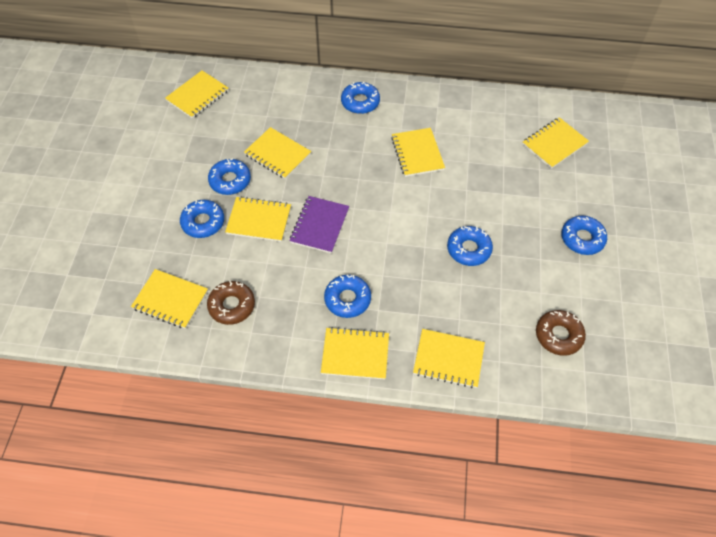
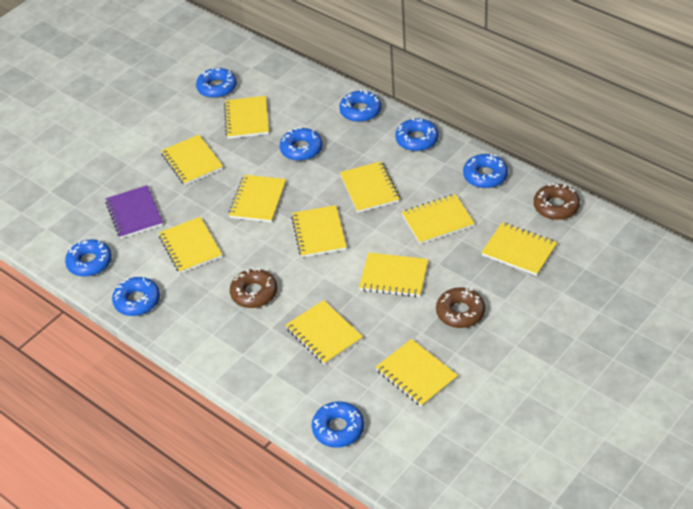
blue donut: [180,200,224,238] [208,158,251,195] [324,274,371,318] [341,82,380,114] [447,226,493,266] [561,216,607,255] = 6 -> [65,239,112,277] [112,277,160,316] [196,67,237,98] [280,127,322,161] [312,401,364,448] [339,89,381,122] [396,118,439,151] [463,154,508,188] = 8
brown donut: [207,281,255,325] [536,310,586,356] = 2 -> [230,268,277,308] [436,287,485,328] [534,183,580,220] = 3
yellow notebook: [131,269,208,329] [165,71,229,119] [225,196,291,242] [244,127,311,179] [321,327,389,380] [391,128,445,177] [413,329,485,388] [522,117,589,169] = 8 -> [159,217,222,274] [161,135,223,185] [224,96,269,139] [229,175,286,222] [286,300,363,365] [291,205,347,258] [340,161,400,213] [359,253,428,297] [376,339,458,407] [402,194,475,244] [481,222,557,276] = 11

